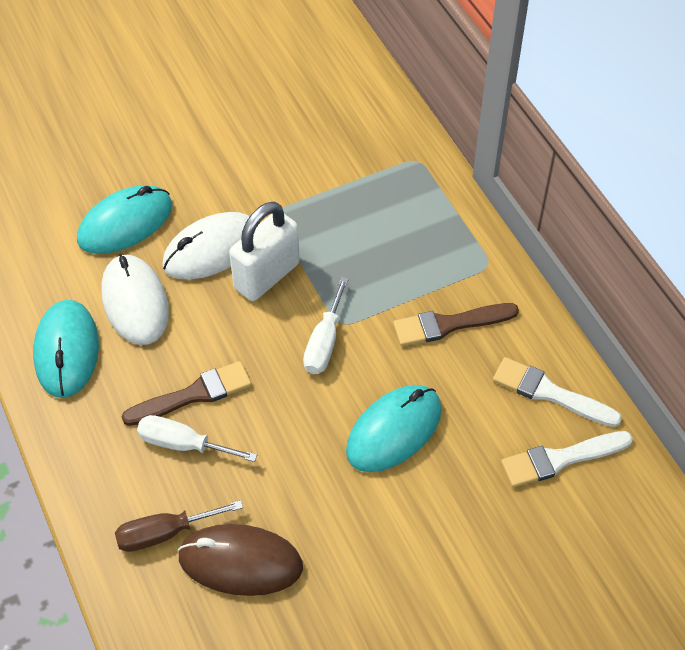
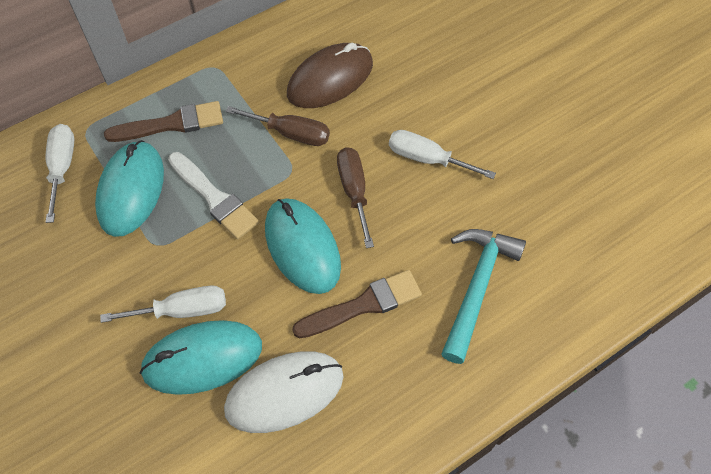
brown screwdriver: [115,500,243,552] = 1 -> [226,106,330,146] [337,147,374,248] = 2
turquoise hammer: none = 0 -> [441,229,526,364] = 1
white brush: [493,357,622,427] [501,431,633,487] = 2 -> [168,152,259,239] = 1
white mouse: [101,254,169,345] [162,212,250,280] = 2 -> [224,351,344,433] = 1
white padlock: [229,202,300,301] = 1 -> none = 0
white screwdriver: [137,415,257,462] [303,277,349,374] = 2 -> [46,124,74,223] [100,286,226,323] [389,130,496,179] = 3

